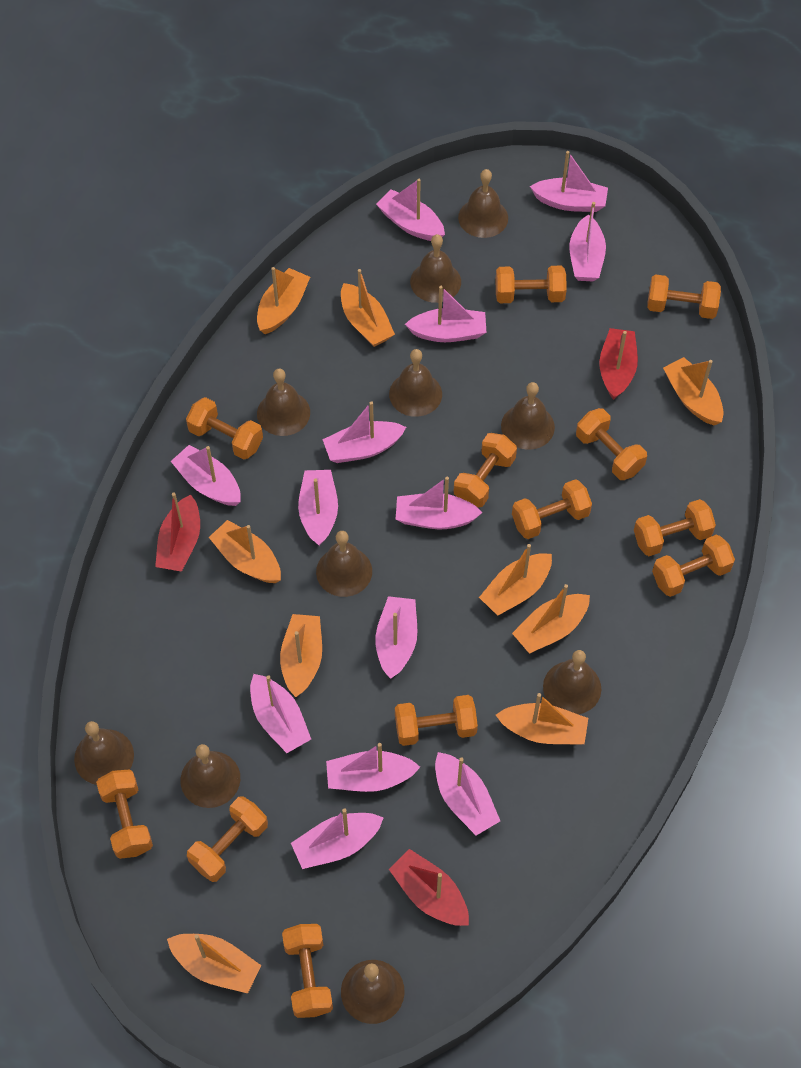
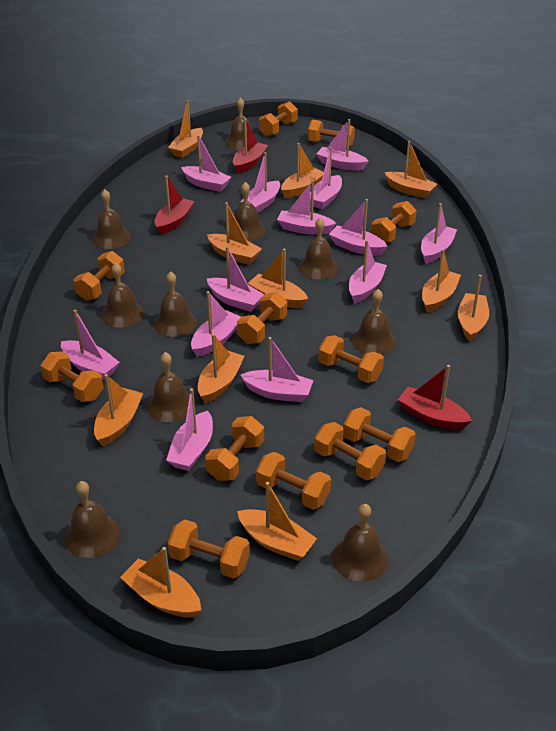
orange boat: [167,934,262,994] [209,520,281,583] [257,267,310,334] [280,614,322,697] [341,269,395,347] [479,544,552,616] [496,693,588,745] [512,584,590,654] [663,357,724,425] = 9 -> [94,374,143,446] [120,547,201,618] [168,100,203,158] [198,334,244,403] [207,202,262,265] [237,482,317,561] [248,249,308,308] [281,143,324,198] [384,141,437,198] [422,249,461,313] [458,275,489,342] = 11

